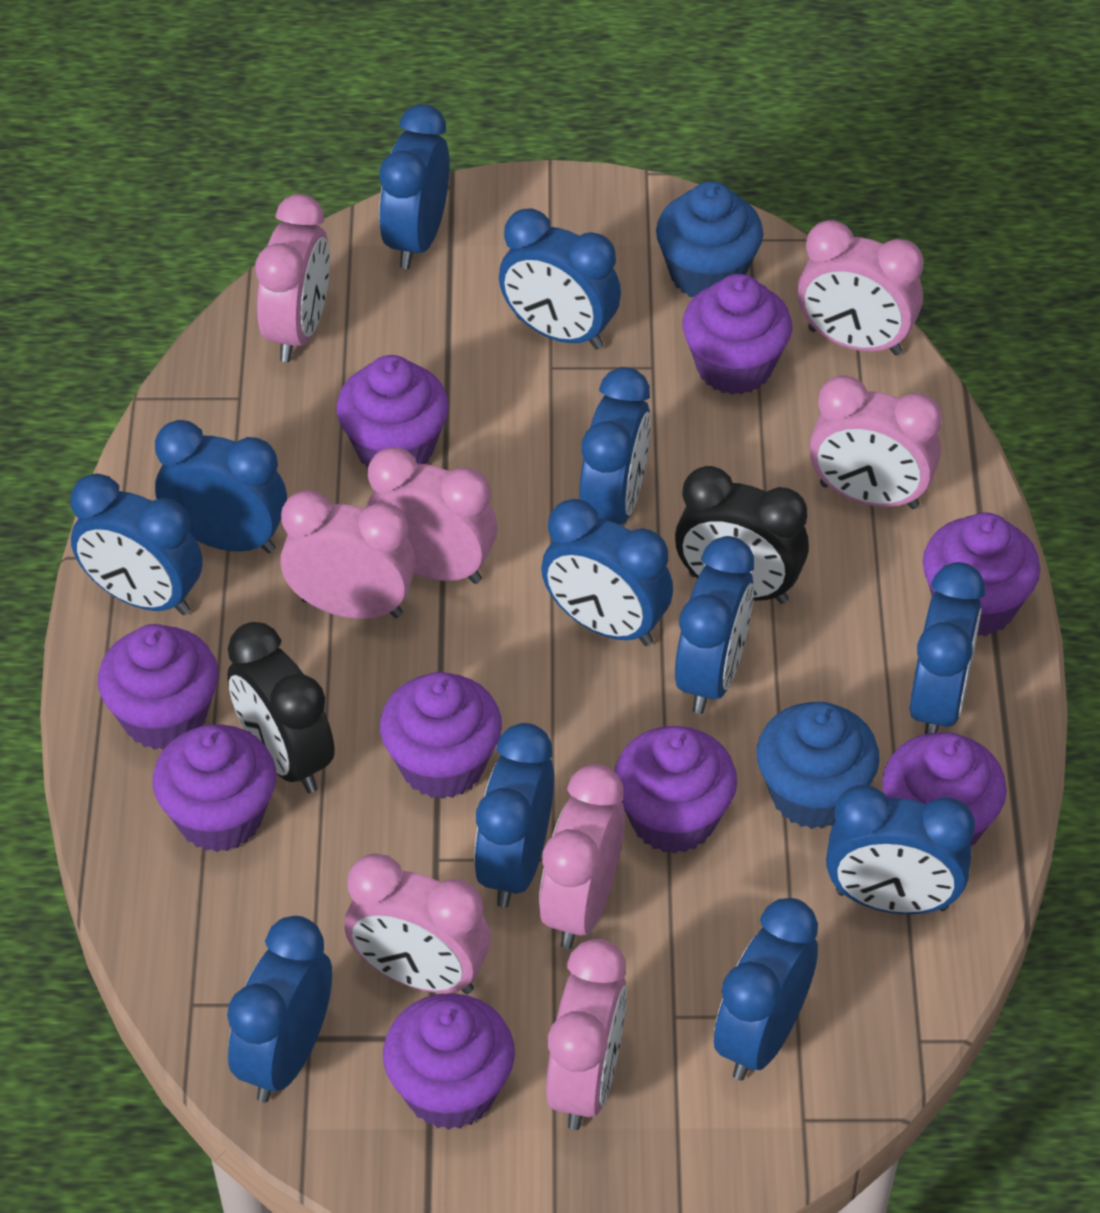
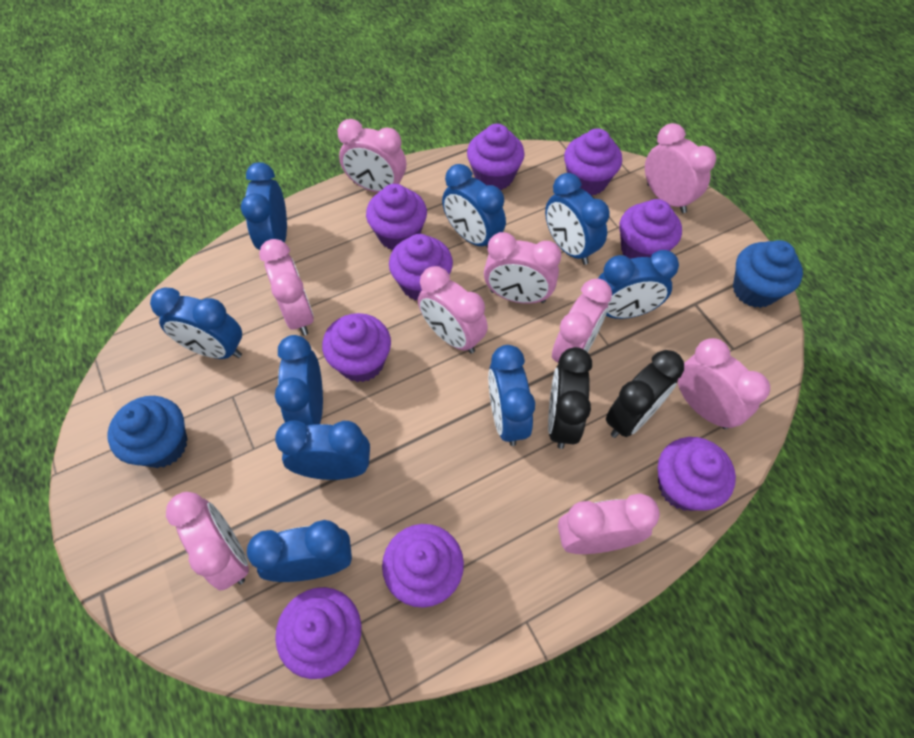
blue clock: [71,474,202,615] [155,420,287,553] [227,916,332,1102] [379,104,450,269] [474,723,554,908] [499,209,621,350] [541,499,673,646] [579,367,651,525] [675,536,754,714] [714,898,818,1080] [826,785,975,914] [910,562,985,734] = 12 -> [150,287,242,359] [241,162,287,250] [247,520,352,582] [275,335,323,425] [275,420,370,480] [442,164,506,249] [488,345,535,446] [545,173,610,265] [598,250,679,319] = 9
pink clock: [255,194,330,362] [280,490,416,619] [345,853,491,994] [365,447,497,584] [539,764,625,949] [546,939,627,1130] [797,220,924,355] [809,375,942,509] = 8 -> [166,492,249,591] [259,239,314,336] [337,119,406,193] [418,266,488,354] [484,232,561,304] [552,279,612,362] [558,493,660,554] [645,123,716,213] [678,338,770,429] = 9

